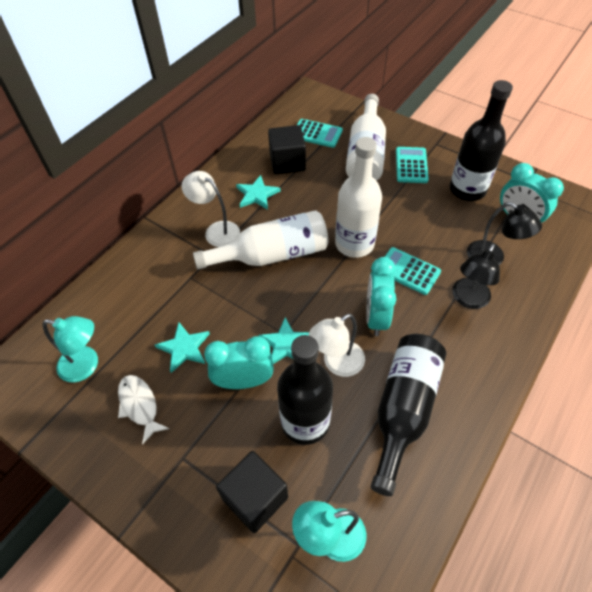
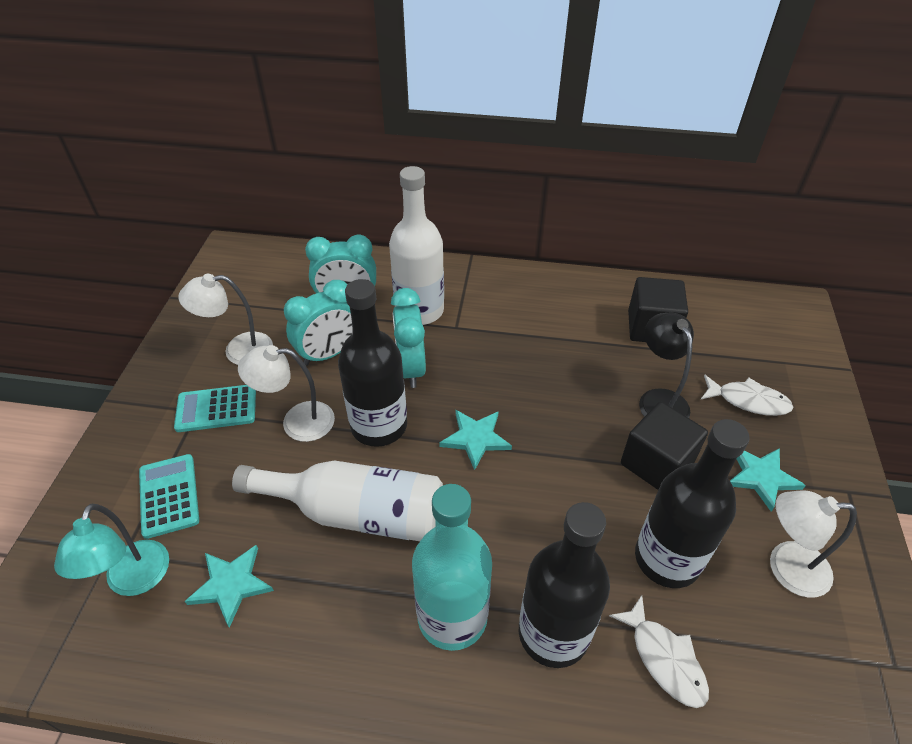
black lamp: [452,244,500,309] [467,202,542,265] = 2 -> [639,313,694,418] = 1
turquoise bottle: none = 0 -> [412,484,492,651] = 1
turquoise calculator: [297,119,343,148] [385,247,441,295] [396,147,429,183] = 3 -> [139,454,199,539] [174,385,256,432] = 2
turquoise lamp: [42,316,98,382] [292,501,366,562] = 2 -> [54,504,169,596] = 1
white bottle: [193,210,328,270] [335,137,382,258] [346,94,386,181] = 3 -> [232,460,443,541] [389,166,444,325] = 2
white fish: [118,375,170,445] = 1 -> [609,595,709,708] [701,374,793,416] = 2
white lamp: [182,171,240,247] [309,314,365,377] = 2 -> [178,274,273,365] [238,345,335,442] [770,491,857,598] = 3

